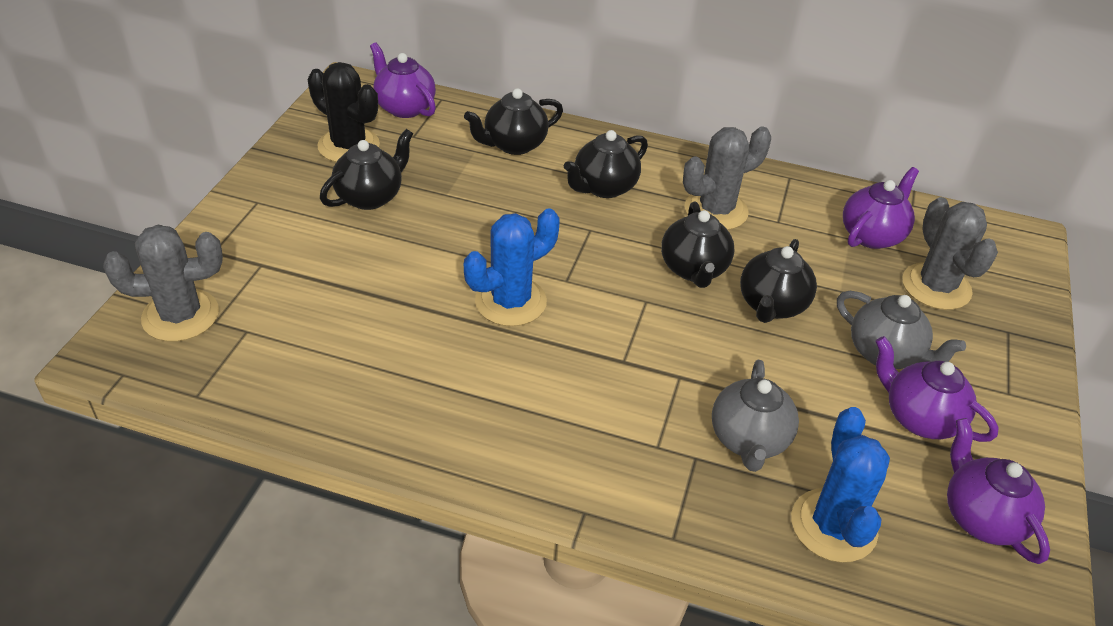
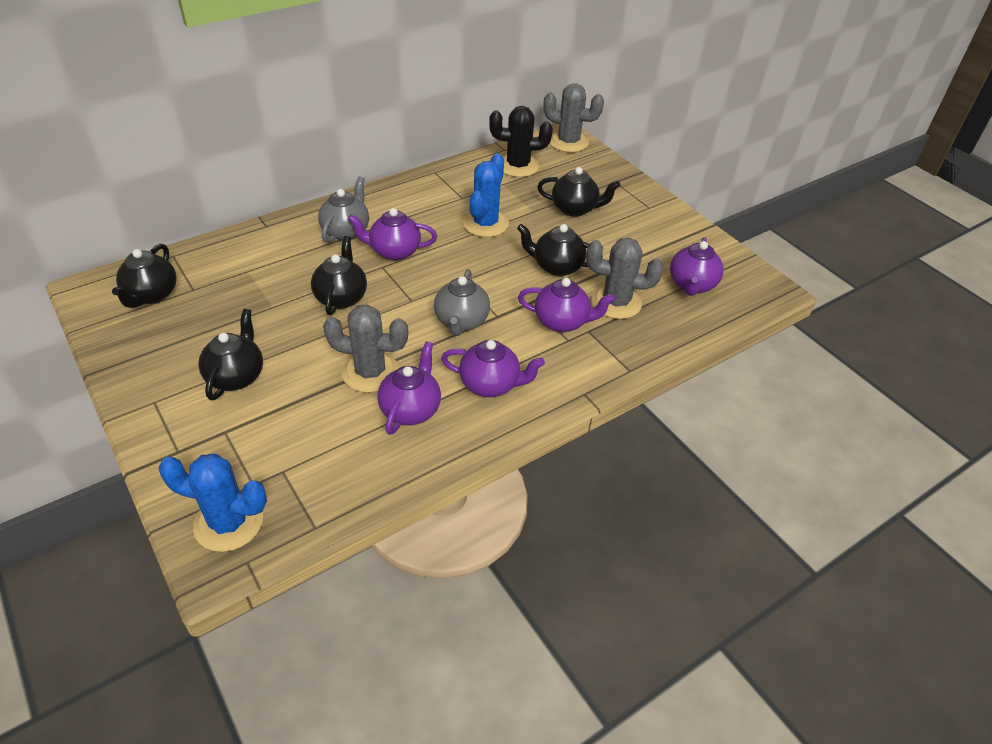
purple teapot: [370,42,436,118] [843,167,919,249] [875,336,999,442] [947,418,1050,564] = 4 -> [348,208,437,261] [377,341,441,435] [441,340,545,397] [518,278,615,332] [670,237,724,296] = 5

